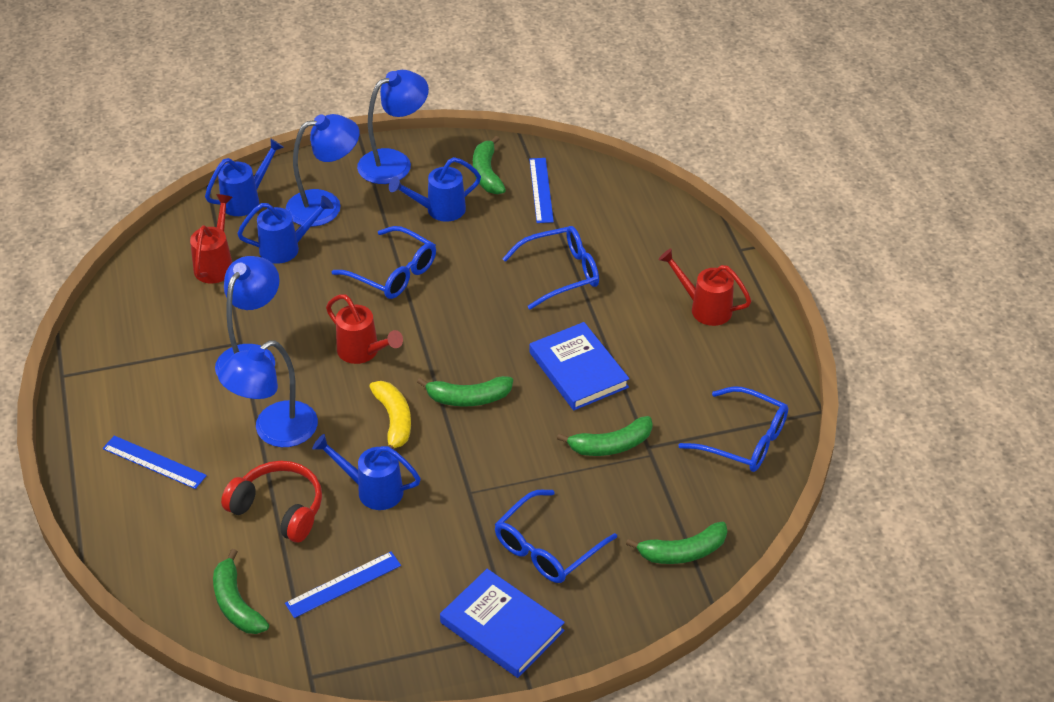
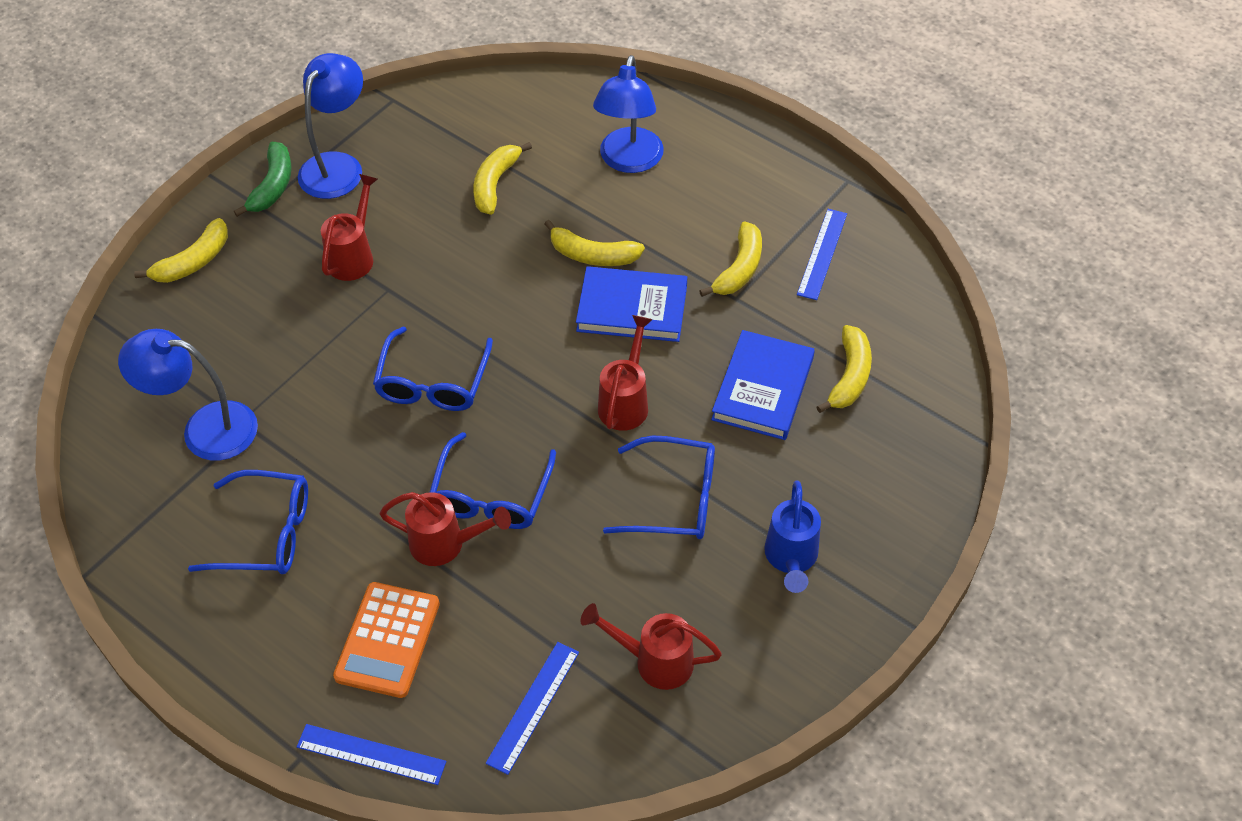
blue lamp: [215,256,280,376] [218,340,318,447] [286,114,359,227] [357,70,429,184] = 4 -> [118,329,258,461] [298,53,363,199] [593,55,664,173] = 3
blue watering can: [205,138,284,216] [237,196,334,264] [312,434,421,510] [389,157,481,222] = 4 -> [764,480,821,593] = 1
green banana: [213,549,269,634] [417,376,513,407] [473,136,506,194] [557,416,653,456] [626,522,727,564] = 5 -> [234,142,292,217] = 1
orange calculator: none = 0 -> [333,582,440,698] = 1
red headphones: [221,461,322,543] = 1 -> none = 0
red watering can: [190,194,233,284] [326,294,403,364] [658,249,751,326] = 3 -> [321,174,378,281] [379,492,511,566] [580,603,722,690] [598,315,653,431] = 4
yellow banana: [369,381,411,449] = 1 -> [134,218,228,283] [473,142,532,215] [545,220,645,266] [699,221,762,297] [817,325,872,413] = 5

